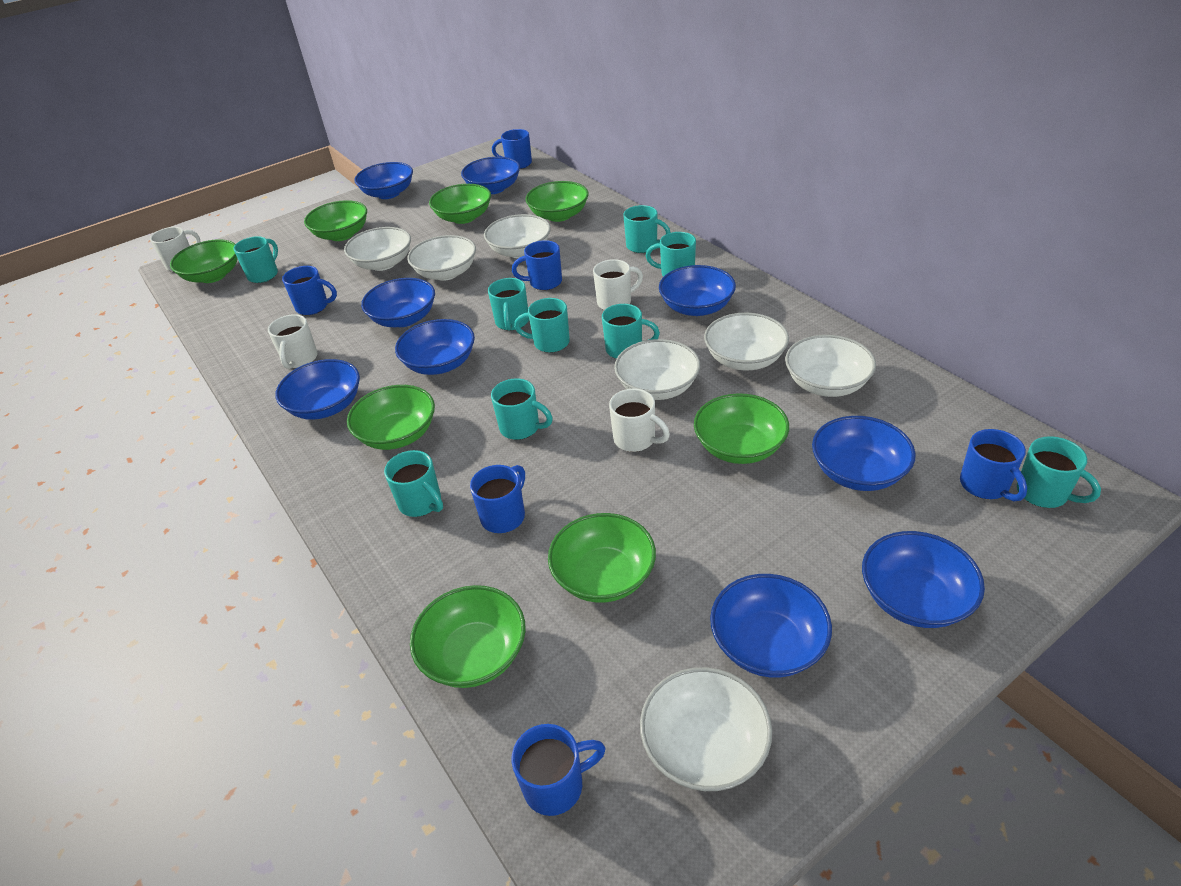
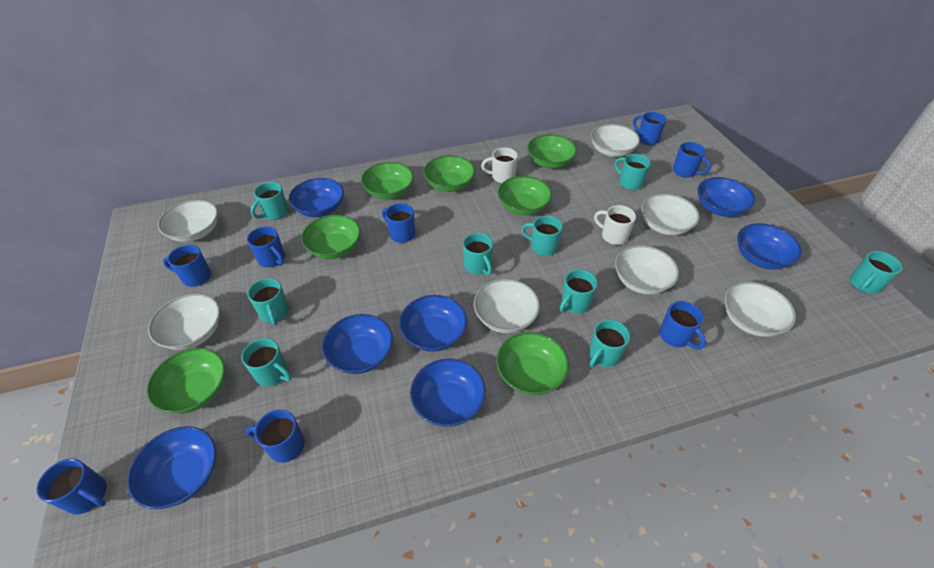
blue bowl: [275,359,360,420] [354,162,413,199] [361,278,435,327] [395,319,475,375] [461,157,520,194] [659,265,736,316] [710,574,832,678] [812,416,916,491] [862,531,985,628] = 9 -> [127,426,216,509] [289,178,344,217] [322,314,393,374] [399,295,467,352] [410,359,486,427] [698,177,755,217] [737,223,802,270] = 7
blue mug: [282,266,337,315] [470,465,525,533] [492,129,532,169] [511,724,606,816] [512,240,562,290] [960,429,1027,501] = 6 -> [36,458,107,514] [163,245,211,287] [246,410,305,463] [247,226,285,267] [382,203,415,243] [633,112,667,145] [659,301,706,350] [673,142,711,178] = 8
green bowl: [170,239,238,283] [304,200,367,241] [347,385,435,450] [410,585,526,688] [429,184,491,224] [526,181,589,222] [548,513,656,603] [694,393,789,464] = 8 -> [147,348,225,414] [301,215,361,259] [361,162,414,199] [423,155,475,192] [496,332,569,396] [498,176,552,215] [527,134,577,169] = 7
white mug: [150,227,201,272] [268,314,318,369] [593,259,643,310] [609,389,670,452] = 4 -> [481,148,518,183] [594,205,636,245] = 2

